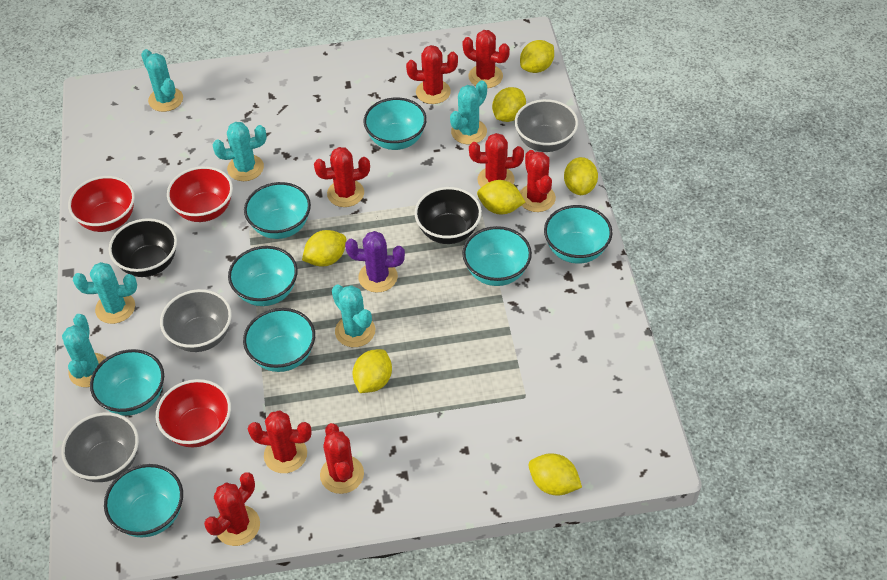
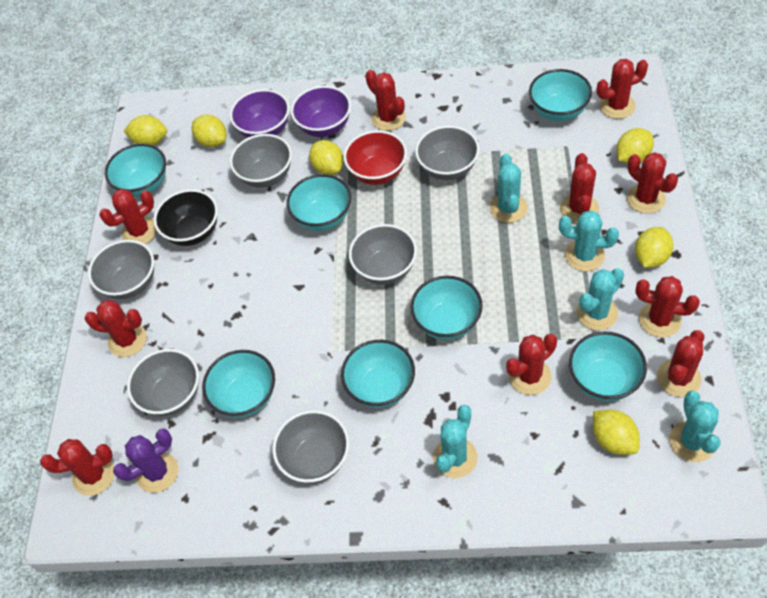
black bowl: [109,218,177,277] [414,187,482,244] = 2 -> [154,189,218,246] = 1
grey bowl: [61,412,139,482] [160,289,232,352] [515,99,578,152] = 3 -> [88,240,154,299] [127,349,199,416] [230,134,292,188] [272,410,349,483] [349,224,417,285] [415,126,480,180] = 6
purple bowl: none = 0 -> [230,89,290,138] [291,86,351,137] = 2
red bowl: [68,176,135,232] [156,379,231,447] [167,166,233,222] = 3 -> [344,130,407,185] = 1
red cactus: [204,472,260,546] [248,410,312,473] [314,147,370,207] [320,423,364,494] [406,45,458,104] [462,30,510,88] [469,133,524,187] [520,150,556,212] = 8 -> [40,439,115,496] [85,300,147,357] [99,189,157,244] [365,70,406,131] [506,334,557,395] [560,153,599,223] [596,59,648,119] [627,152,678,214] [635,276,700,337] [657,330,705,397] = 10
turquoise bowl: [90,349,164,416] [104,464,183,537] [228,246,298,306] [243,308,315,372] [244,182,311,239] [363,97,427,150] [462,226,532,286] [544,205,613,264] = 8 -> [105,144,166,197] [202,350,275,418] [286,174,351,231] [341,340,415,408] [410,276,483,340] [529,69,592,121] [569,331,647,401] = 7
turquoise cactus: [62,314,106,387] [73,262,137,324] [141,49,183,112] [213,122,267,181] [332,285,375,347] [450,80,487,144] = 6 -> [433,405,477,478] [490,154,528,223] [559,210,619,271] [576,268,624,330] [669,391,720,462] = 5
yellow lemon: [302,230,346,267] [353,349,392,393] [477,180,525,214] [492,87,526,122] [520,40,554,73] [529,454,582,495] [564,157,598,195] = 7 -> [124,115,167,145] [192,115,226,147] [309,140,344,175] [593,410,640,455] [616,128,654,164] [635,227,673,268] = 6

